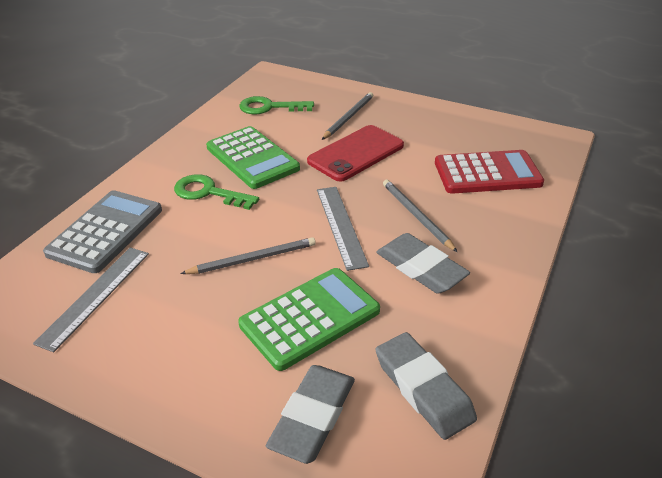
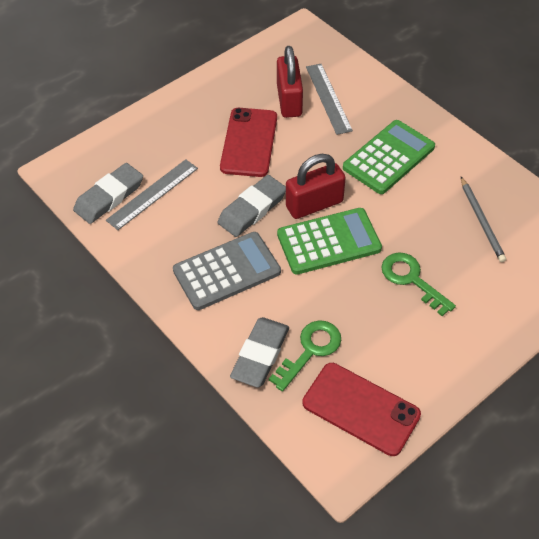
grey pencil: [180,237,316,274] [322,92,373,140] [383,180,457,252] = 3 -> [461,177,506,262] = 1
red calculator: [435,150,544,194] = 1 -> none = 0
red padlock: none = 0 -> [277,46,303,118] [286,154,346,219] = 2
red phone: [307,125,404,182] = 1 -> [220,108,277,177] [303,363,421,456] = 2

